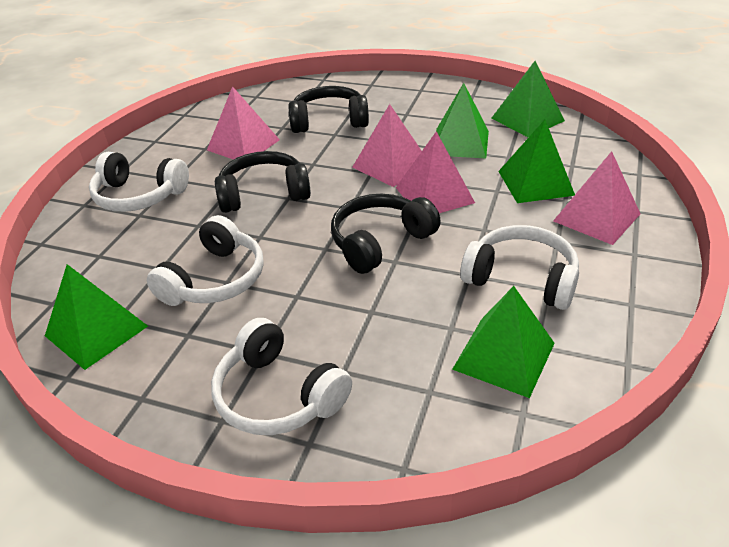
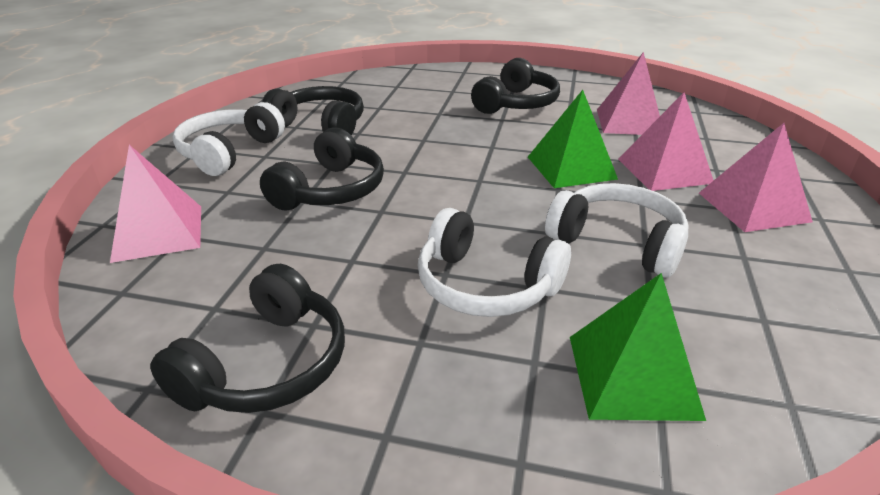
black headphones: [215,151,311,213] [288,86,369,133] [331,194,441,274] = 3 -> [150,264,345,413] [260,127,384,211] [262,86,364,135] [471,58,560,114] = 4
green pyramid: [45,264,148,370] [436,83,489,158] [452,286,555,398] [492,61,565,138] [498,120,575,203] = 5 -> [528,90,618,188] [570,273,706,421] = 2
white headphones: [89,152,189,212] [147,215,264,306] [211,318,352,435] [460,225,579,310] = 4 -> [172,102,285,176] [418,208,571,317] [545,183,689,278] = 3

